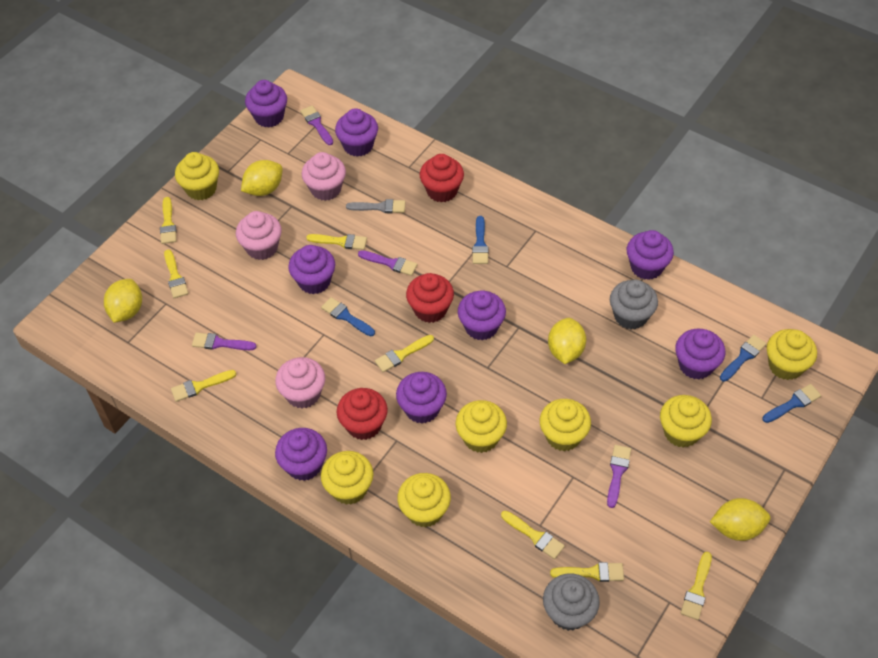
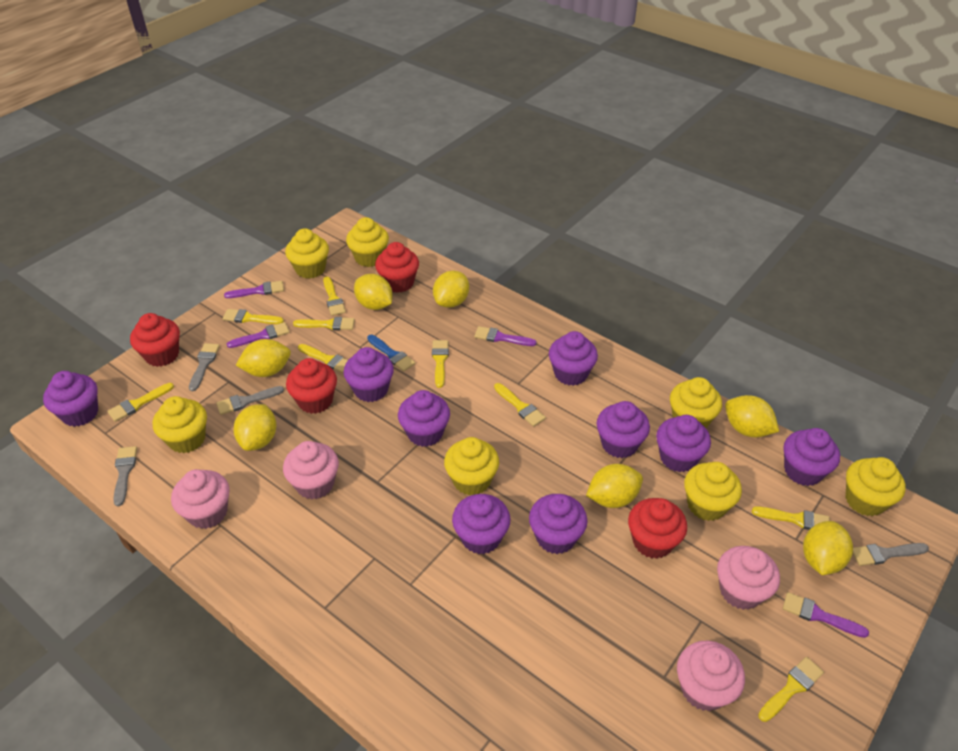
blue brush: [321,297,375,336] [472,216,488,264] [720,335,767,382] [763,384,821,423] = 4 -> [367,335,415,372] = 1
grey brush: [346,199,405,213] = 1 -> [113,446,137,506] [189,343,220,391] [216,386,284,415] [853,543,929,566] = 4
grey cupcake: [543,573,600,631] [610,280,658,329] = 2 -> none = 0
pink cupcake: [236,211,282,260] [275,357,325,409] [301,152,346,201] = 3 -> [171,469,230,529] [283,441,339,500] [677,641,745,711] [717,546,780,610] = 4
purple cupcake: [245,80,287,128] [275,428,327,481] [288,245,335,294] [335,108,378,157] [396,372,447,424] [458,290,506,340] [627,230,674,280] [675,329,725,380] = 8 -> [43,371,98,427] [343,347,394,402] [398,390,450,447] [452,494,510,554] [529,494,587,554] [549,331,598,386] [596,401,650,458] [656,415,711,472] [784,428,840,486] = 9
red cupcake: [337,388,388,440] [406,273,454,323] [420,154,464,202] = 3 -> [130,313,180,367] [286,358,337,414] [375,242,419,293] [628,498,687,559] = 4
yellow brush: [160,197,177,244] [164,249,188,298] [171,370,236,402] [306,234,367,250] [375,335,434,372] [501,511,565,559] [550,562,624,582] [681,552,712,620] = 8 -> [107,383,174,422] [223,309,284,324] [293,317,355,330] [298,344,348,374] [323,277,346,316] [432,340,449,388] [494,383,546,427] [752,506,830,530] [758,657,824,722] = 9
yellow lemon: [104,279,142,323] [241,160,283,196] [548,318,586,364] [710,498,770,541] = 4 -> [234,404,277,451] [236,339,291,377] [354,274,393,310] [433,271,469,308] [586,464,643,508] [725,395,779,437] [803,521,853,575] = 7

